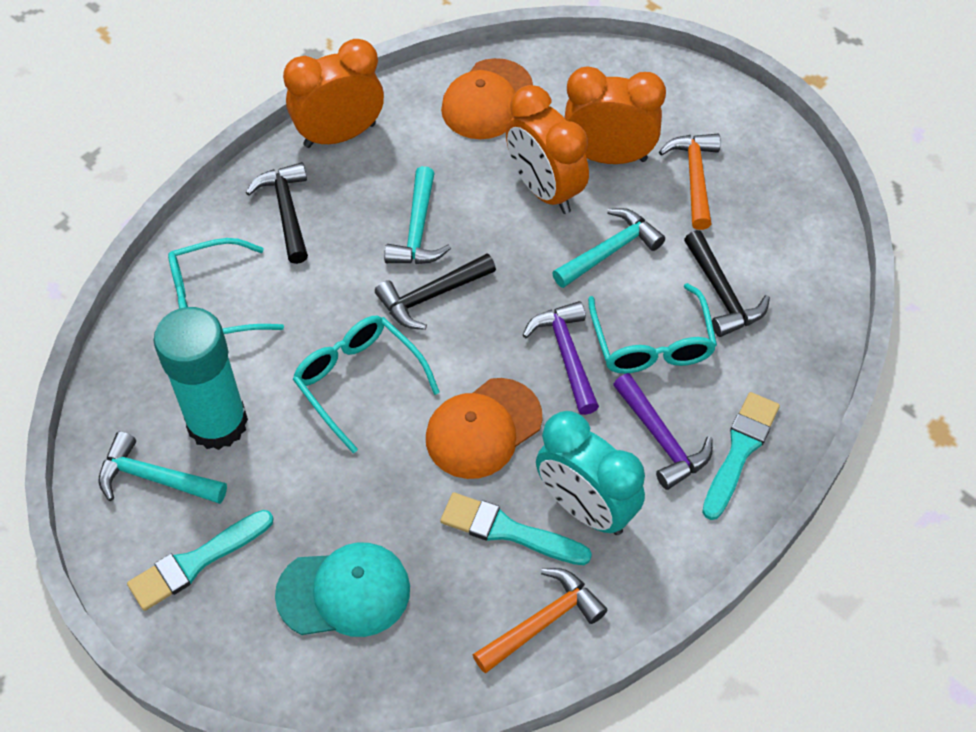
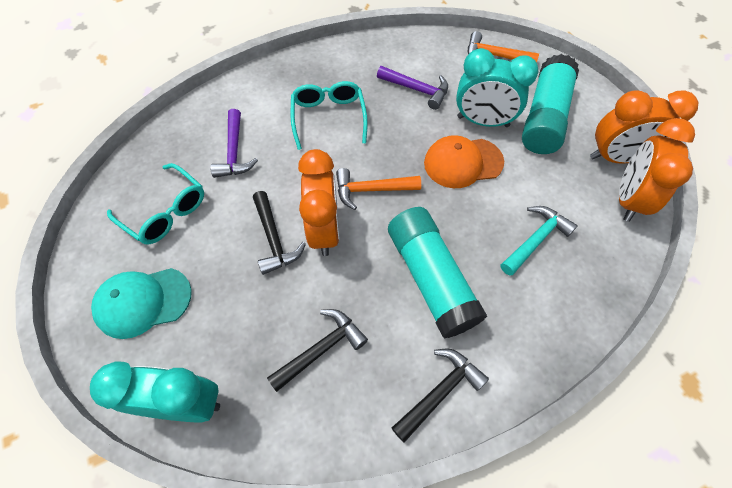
orange cap: [426,378,542,479] [441,58,533,139] = 2 -> [424,135,504,188] = 1
turquoise brush: [127,510,274,611] [440,492,592,565] [702,392,780,520] = 3 -> none = 0
turquoise clock: [536,411,645,535] = 1 -> [90,361,220,422] [456,48,538,127] = 2
turquoise glasses: [168,238,284,334] [293,316,440,453] [588,283,717,374] = 3 -> [107,163,204,244] [291,81,368,150] = 2
turquoise glue stick: [154,307,248,450] = 1 -> [388,207,487,339] [522,54,579,154] = 2
turquoise hammer: [98,431,227,504] [384,166,451,264] [552,208,665,288] = 3 -> [501,206,578,276] = 1

